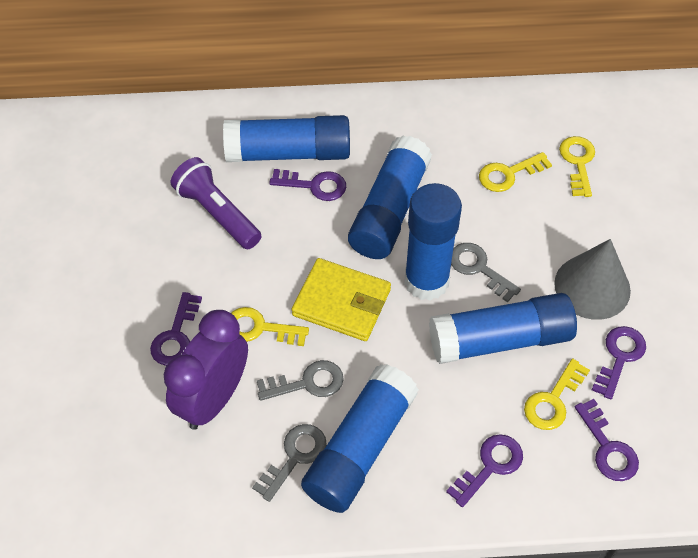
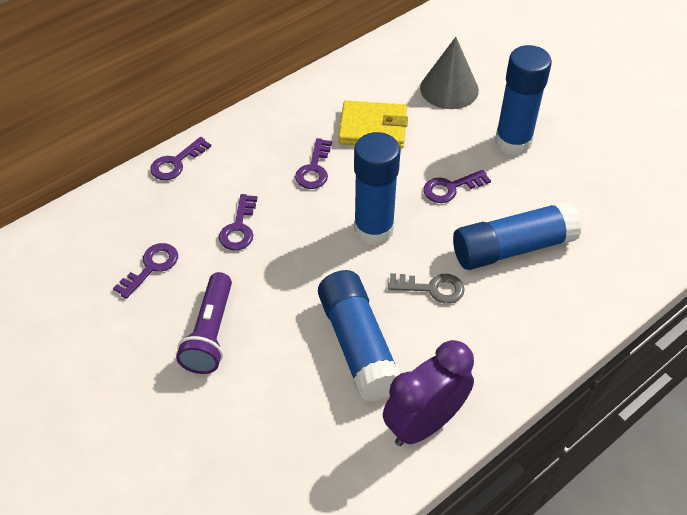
blue glue stick: [223,115,350,162] [301,364,419,513] [348,136,432,259] [404,183,462,301] [429,293,577,364] = 5 -> [318,270,401,402] [354,132,400,246] [453,201,581,270] [495,45,552,156] = 4
grey key: [252,424,327,502] [257,360,344,401] [451,243,521,303] = 3 -> [388,273,465,304] = 1
yellow key: [231,307,309,346] [479,152,552,192] [524,358,590,430] [559,136,595,197] = 4 -> none = 0

